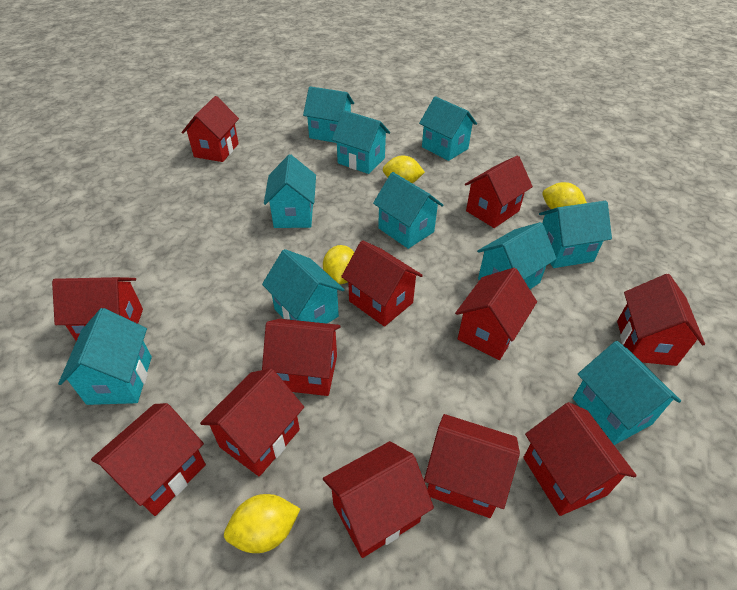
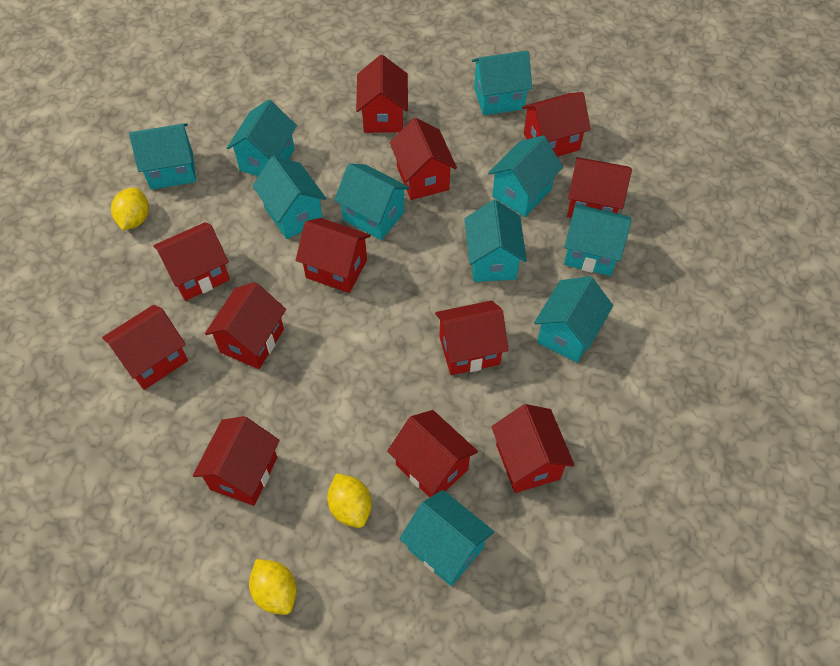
yellow lemon: [224,494,300,553] [323,245,354,284] [383,156,425,183] [542,182,587,209] = 4 -> [111,188,149,230] [249,559,297,615] [327,473,372,528] = 3

